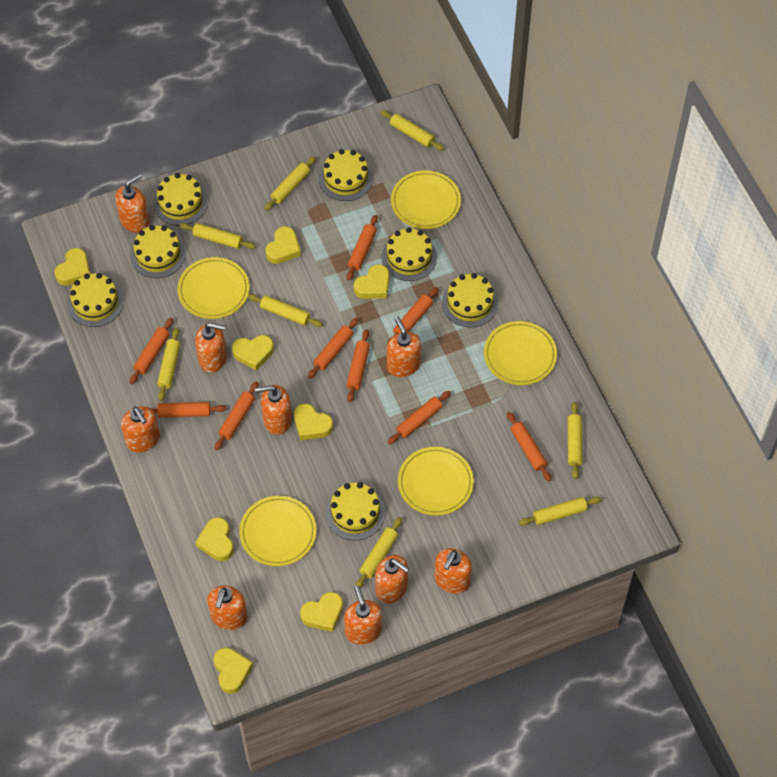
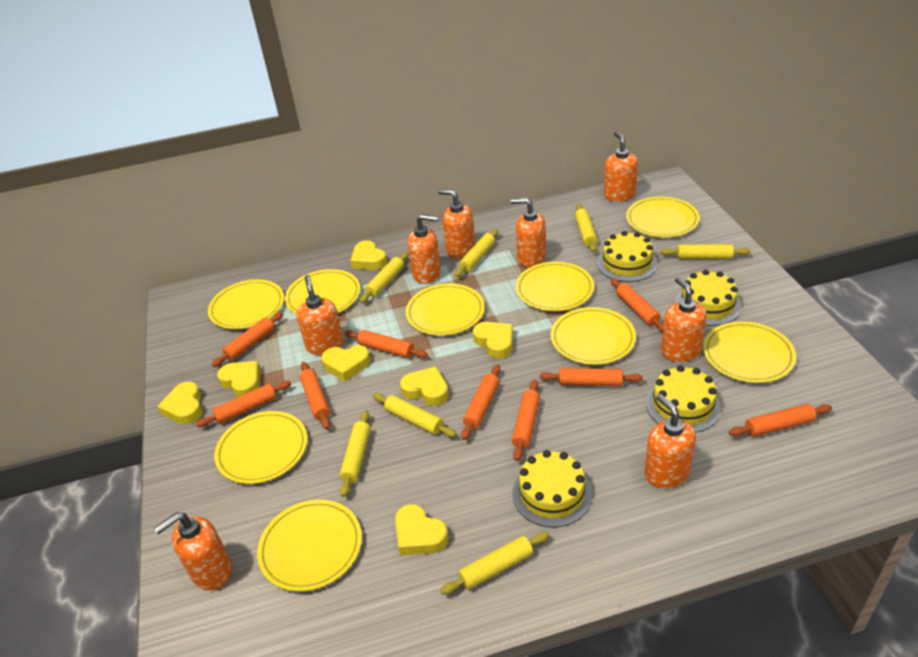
orange soap dispenser: [115,173,149,233] [121,406,160,452] [195,323,227,373] [207,586,247,630] [255,385,292,435] [344,586,382,645] [375,555,410,604] [387,316,421,377] [434,548,472,594] = 9 -> [154,512,232,590] [296,275,344,355] [408,214,441,284] [438,189,475,258] [511,198,546,268] [604,131,638,202] [644,394,696,489] [661,277,707,362] = 8
yellow cake: [67,273,124,327] [130,225,186,278] [153,173,208,226] [319,149,373,201] [325,482,385,540] [382,227,437,281] [442,273,498,328] = 7 -> [513,450,592,527] [597,231,658,282] [646,365,721,433] [675,270,741,326] = 4
yellow heart: [55,248,90,286] [195,517,234,561] [214,647,253,694] [232,335,274,370] [265,226,301,264] [294,404,333,440] [300,592,343,632] [354,264,389,299] = 8 -> [158,382,203,425] [217,361,260,397] [321,345,370,381] [350,240,387,270] [395,504,449,555] [400,367,449,406] [473,322,513,359] = 7
yellow plate: [177,257,249,319] [239,496,316,566] [391,170,461,229] [398,447,474,516] [484,321,557,385] = 5 -> [208,280,284,329] [214,411,307,484] [257,500,362,592] [285,269,360,314] [406,283,485,336] [516,262,594,311] [551,307,636,365] [626,197,700,238] [703,321,796,383] = 9
yellow rolling pin: [157,327,180,401] [180,223,256,249] [248,294,323,327] [264,156,316,211] [356,517,402,588] [380,110,444,151] [519,497,601,526] [568,402,582,479] = 8 -> [339,410,371,497] [360,252,408,303] [373,393,456,437] [440,531,549,594] [455,229,498,277] [575,204,597,252] [661,244,751,259] = 7

